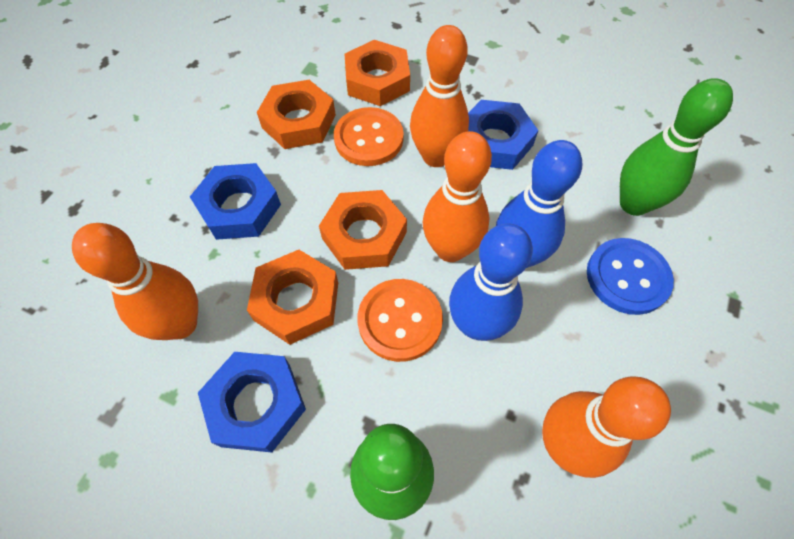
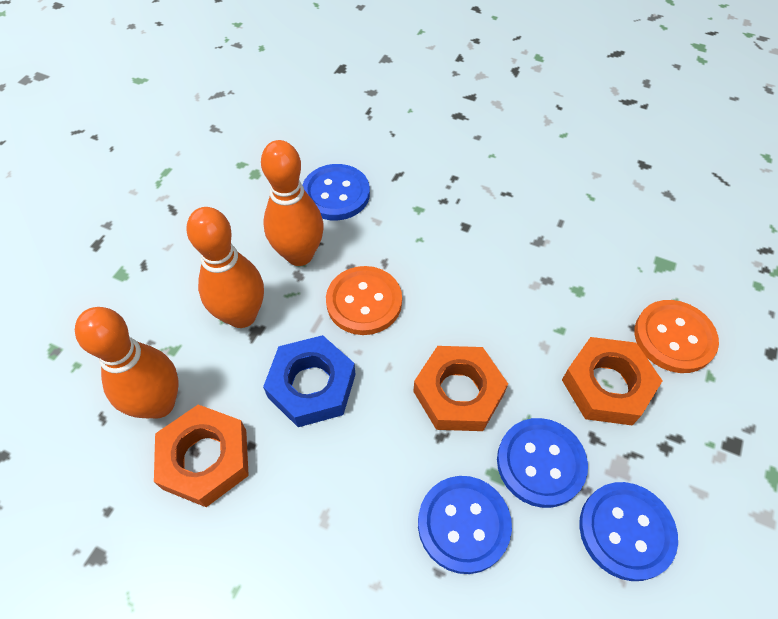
blue bowling pin: [449,223,533,341] [496,140,582,268] = 2 -> none = 0
blue button: [587,238,674,315] = 1 -> [302,164,370,220] [418,476,512,574] [497,418,588,508] [579,482,678,581] = 4
blue nut: [190,163,281,240] [198,352,306,452] [468,100,539,170] = 3 -> [263,335,356,427] = 1
green bowling pin: [350,424,434,520] [620,78,733,216] = 2 -> none = 0
orange bowling pin: [72,223,198,340] [410,25,469,167] [423,131,492,262] [542,376,671,478] = 4 -> [75,307,178,419] [186,207,264,328] [261,140,324,266] = 3
orange nut: [247,250,338,345] [257,80,336,149] [319,190,407,270] [345,40,410,106] = 4 -> [154,405,249,507] [413,346,508,431] [562,337,662,425] = 3

